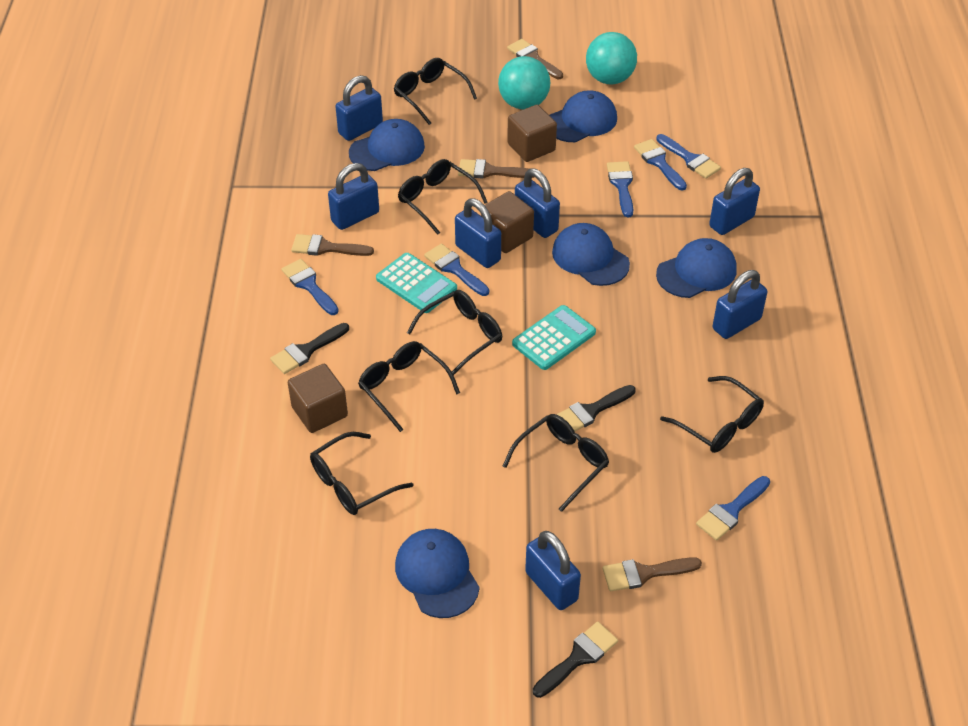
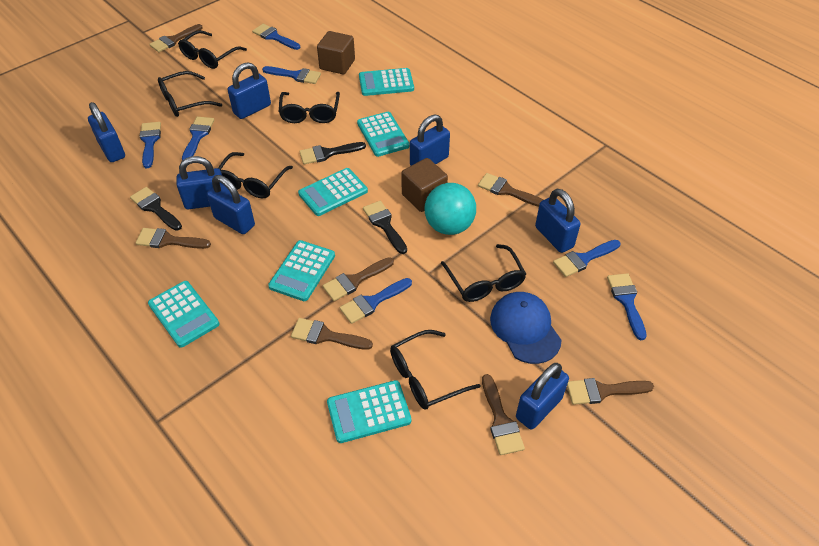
black glasses: [310,432,413,515] [358,341,460,432] [394,58,477,125] [398,159,488,235] [407,290,502,375] [503,414,609,512] [660,376,764,453] = 7 -> [158,71,222,117] [178,30,247,69] [218,152,293,198] [279,92,340,123] [390,330,481,410] [441,244,526,302] = 6
blue brush: [281,259,339,315] [424,244,489,296] [607,161,633,217] [634,139,687,191] [656,134,721,179] [696,476,770,541] = 6 -> [139,122,161,168] [182,116,214,161] [252,24,300,50] [262,66,321,84] [340,278,412,324] [553,240,621,277] [607,273,647,340] = 7
blue cap: [349,119,425,171] [395,529,480,618] [549,90,617,142] [552,223,630,286] [656,238,737,298] = 5 -> [490,292,562,364] = 1
brown brush: [291,234,374,256] [458,159,534,179] [507,39,563,79] [602,557,702,591] = 4 -> [136,228,211,249] [149,24,203,52] [291,318,373,350] [323,257,394,301] [478,173,543,207] [482,374,525,455] [567,378,654,405] = 7
brown cube: [288,364,348,433] [481,191,534,253] [507,105,557,162] = 3 -> [317,31,355,74] [401,158,448,212] = 2
turquoise ball: [498,56,551,110] [586,32,637,84] = 2 -> [424,183,476,235] = 1
turquoise calculator: [376,253,457,313] [512,305,596,370] = 2 -> [148,281,219,348] [268,240,335,301] [298,168,368,216] [327,380,411,443] [357,112,410,157] [359,68,414,96] = 6

